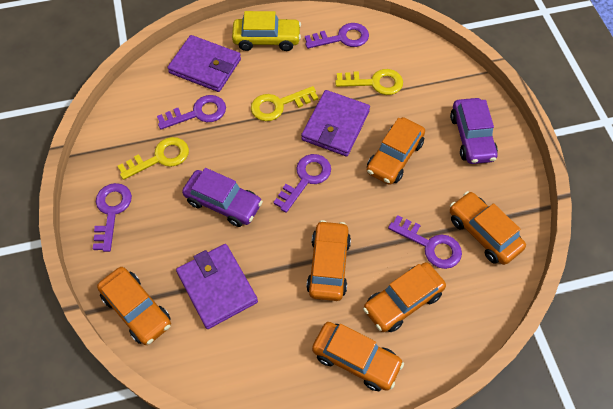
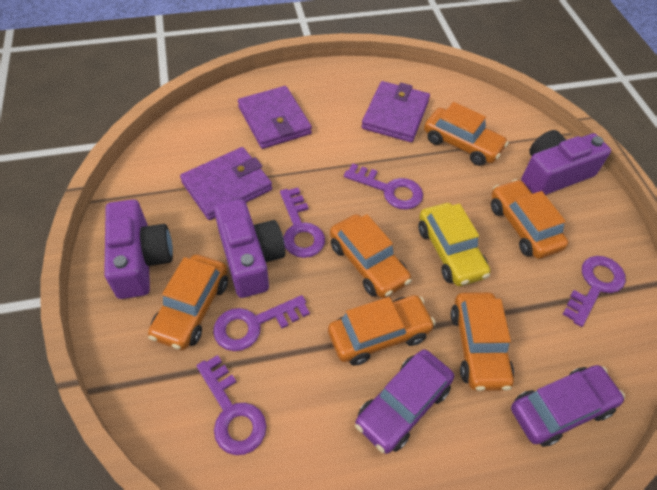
purple camera: none = 0 -> [104,199,173,299] [214,199,285,298] [521,130,611,195] = 3
yellow key: [118,137,189,180] [251,86,318,121] [335,69,403,95] = 3 -> none = 0

